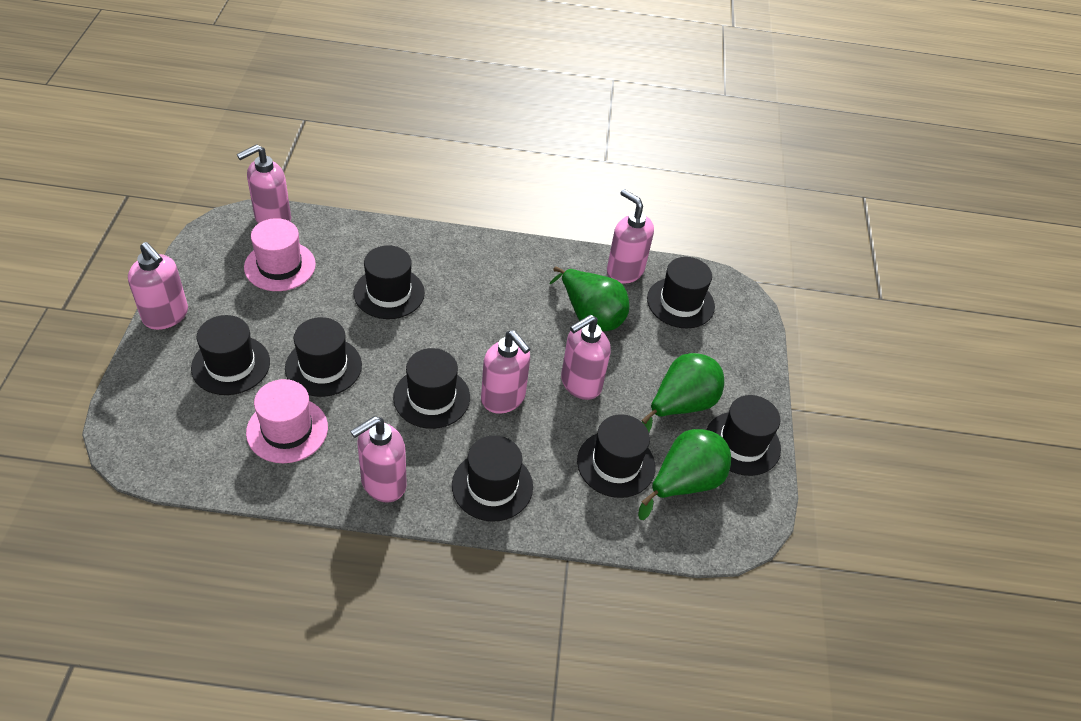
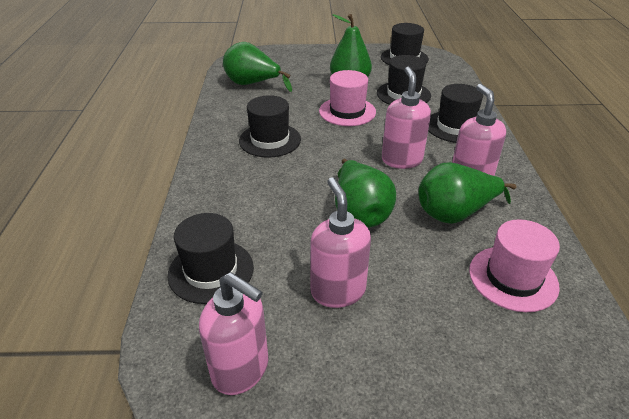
black hat: [191,315,270,395] [285,317,362,397] [354,245,425,319] [393,348,470,429] [452,435,533,522] [577,414,655,498] [647,257,715,328] [706,395,781,476] = 8 -> [168,213,254,304] [239,95,301,158] [377,55,431,105] [381,23,429,65] [428,84,483,143] = 5
green pear: [549,266,629,331] [638,429,731,520] [642,353,724,432] = 3 -> [223,42,292,92] [330,14,372,77] [335,159,396,228] [418,162,517,224] = 4
pink soap dispenser: [128,242,188,330] [237,144,291,223] [350,416,407,502] [481,330,530,414] [561,315,610,400] [607,189,654,284] = 6 -> [199,272,268,395] [310,177,371,308] [382,67,431,169] [452,84,506,176] = 4

